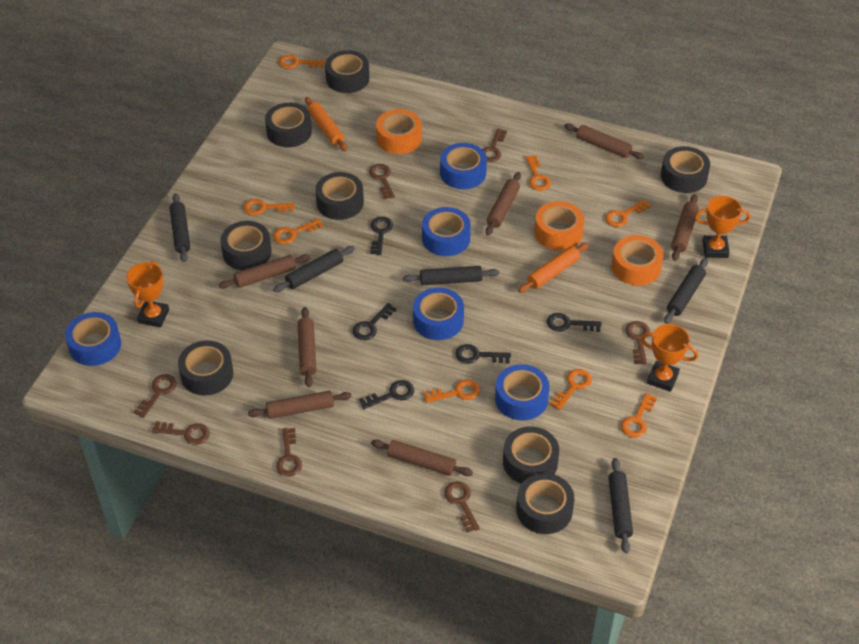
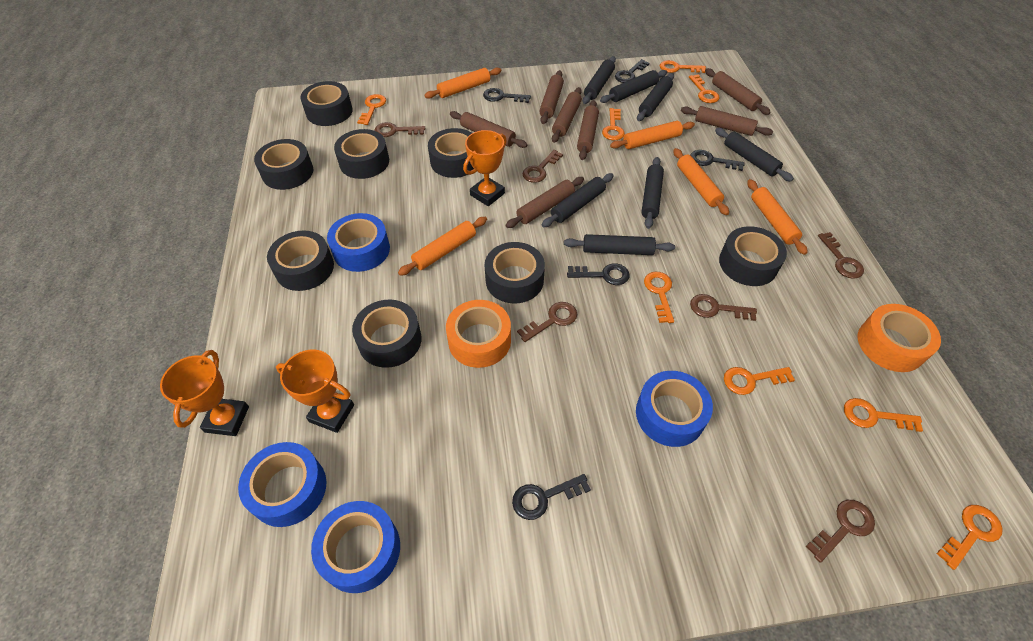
black rolling pin: [170,193,190,262] [273,246,355,292] [403,266,499,285] [608,458,633,553] [664,258,708,324] = 5 -> [542,173,614,227] [564,234,675,255] [583,56,616,104] [600,70,667,103] [637,73,674,121] [641,157,664,229] [715,128,794,181] = 7
blue tape: [65,312,121,366] [413,288,464,340] [422,207,471,256] [440,143,487,189] [495,364,549,421] = 5 -> [238,442,326,527] [311,501,400,593] [327,213,390,272] [636,371,713,447] = 4
brown key: [133,374,177,418] [152,421,210,445] [276,428,302,477] [369,164,395,199] [444,482,480,533] [482,128,507,162] [625,321,650,365] = 7 -> [374,122,425,137] [517,302,577,342] [522,150,563,183] [690,294,757,321] [806,500,875,563] [818,232,864,279] = 6
orange rolling pin: [305,97,347,151] [518,242,589,293] = 2 -> [398,217,487,276] [424,68,501,99] [610,121,695,149] [673,148,729,215] [747,179,808,255] = 5
orange tape: [376,109,422,154] [535,201,584,250] [612,235,663,286] = 3 -> [446,300,511,368] [858,304,941,372] = 2

